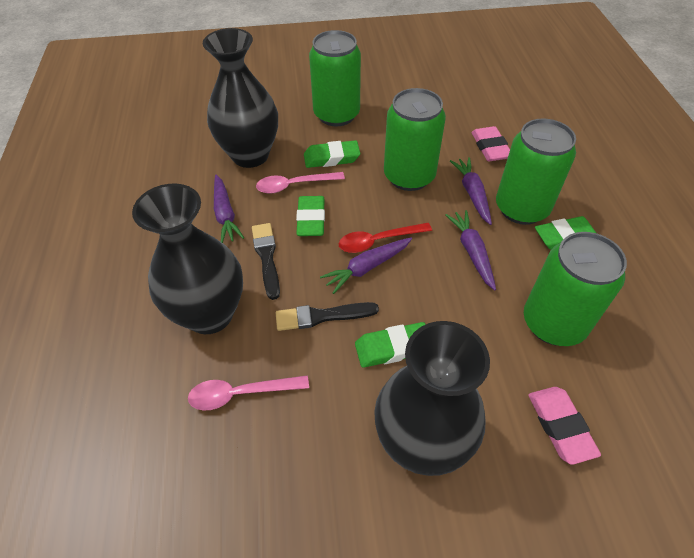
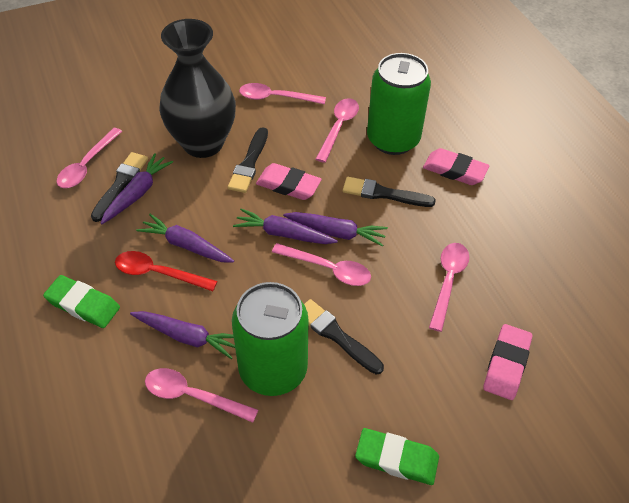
black brush: [252,223,280,300] [276,302,379,331] = 2 -> [91,152,148,222] [228,127,268,193] [304,299,384,374] [343,177,436,207] = 4
black vase: [132,183,243,334] [203,28,278,168] [374,321,490,476] = 3 -> [159,19,236,158] = 1
green can: [309,30,361,126] [384,88,446,191] [496,118,576,225] [524,232,627,346] = 4 -> [232,282,309,396] [367,53,431,155] = 2
green eraser: [296,196,325,236] [304,140,360,168] [355,322,426,368] [535,216,596,250] = 4 -> [43,275,120,328] [355,428,439,485] = 2
pink eraser: [472,126,510,161] [528,387,601,465] = 2 -> [256,163,322,200] [423,148,490,185] [483,324,532,400] = 3
pink spoon: [188,375,309,410] [256,172,345,194] = 2 -> [57,128,122,188] [145,368,258,423] [239,83,326,104] [272,243,371,286] [316,98,359,163] [429,243,469,332] = 6
purple carrot: [214,175,244,243] [320,238,412,294] [445,210,496,291] [450,157,492,225] = 4 -> [101,153,173,224] [130,311,235,359] [136,214,234,263] [233,208,338,244] [283,212,388,247] = 5

